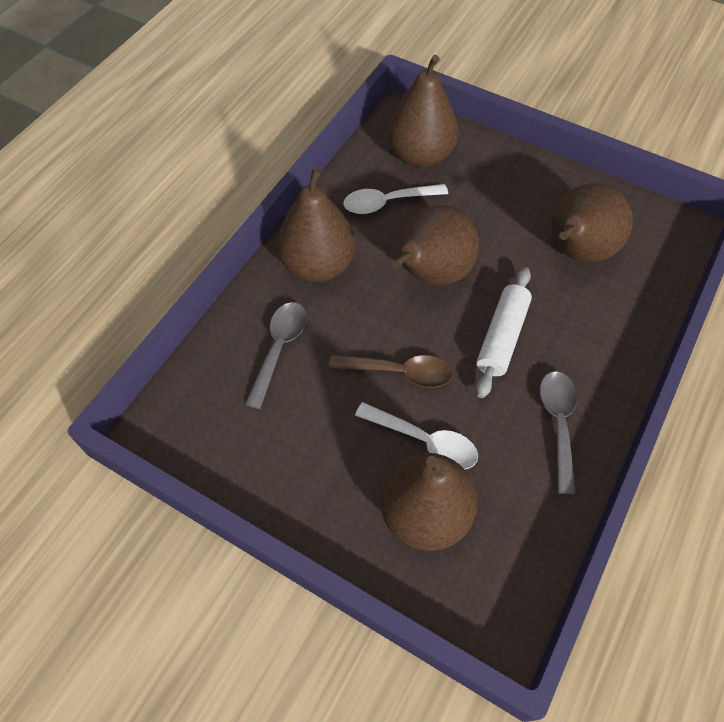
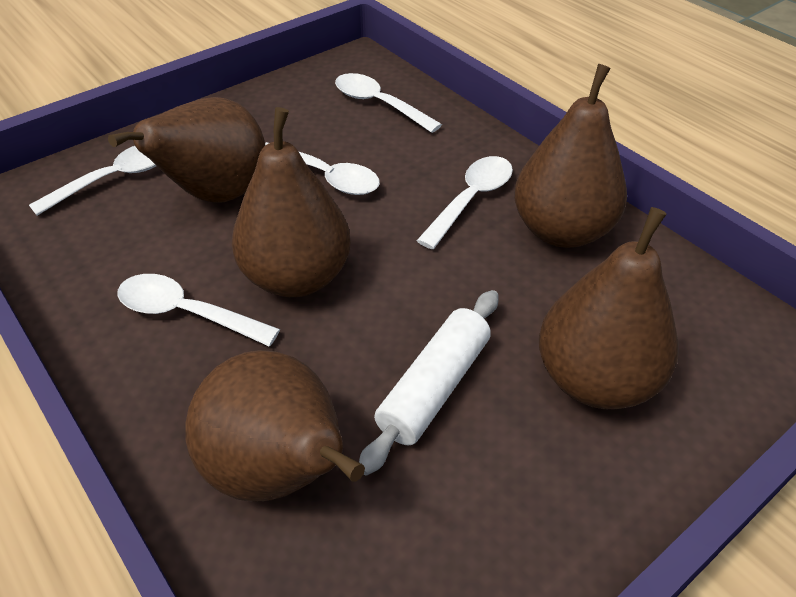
brown spoon: [329,355,453,388] = 1 -> none = 0
grey spoon: [245,302,307,409] [540,371,577,494] = 2 -> none = 0
white spoon: [344,184,448,214] [355,402,478,470] = 2 -> [29,146,156,216] [118,274,280,346] [265,142,380,195] [335,73,442,133] [417,156,513,249] = 5

